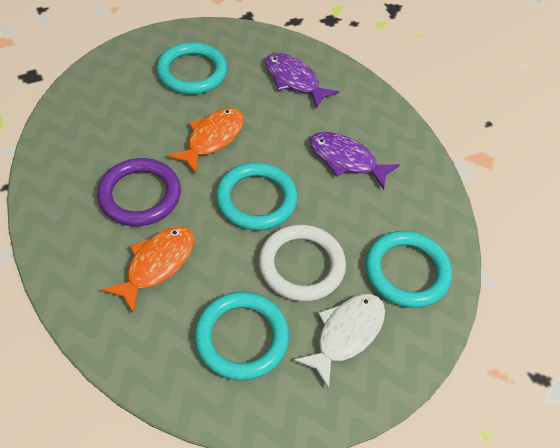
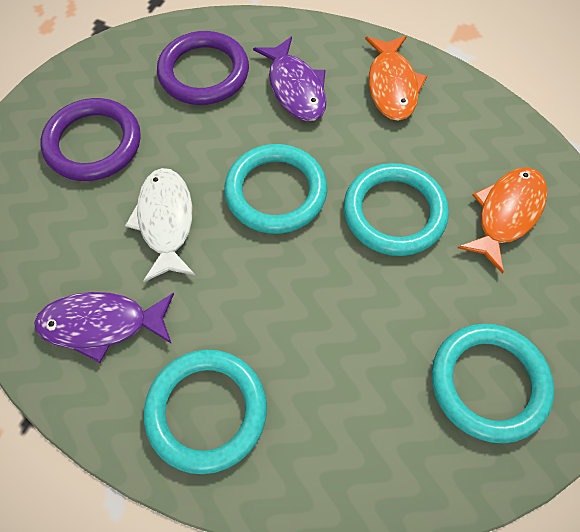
purple ring: [97,158,181,226] = 1 -> [40,98,141,181] [157,31,249,105] = 2
white ring: [259,225,346,302] = 1 -> none = 0

